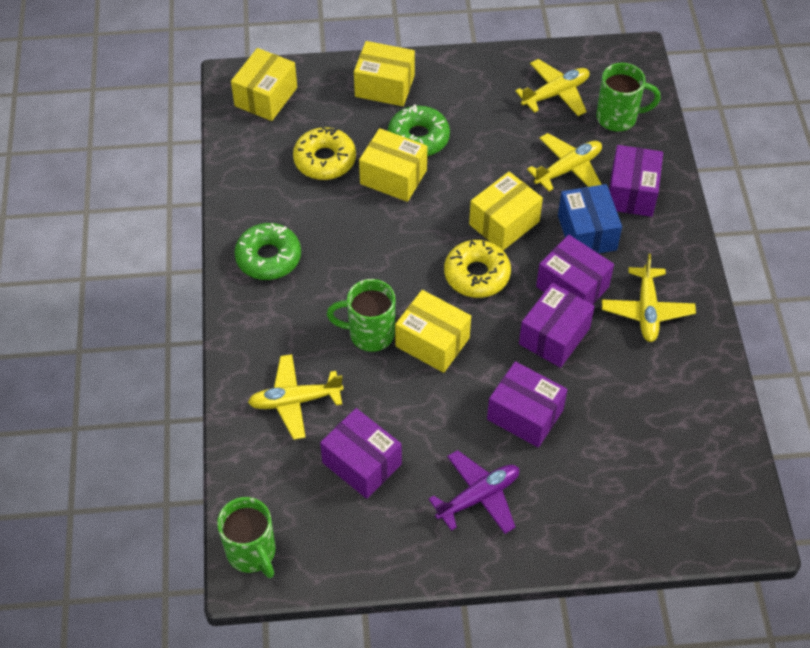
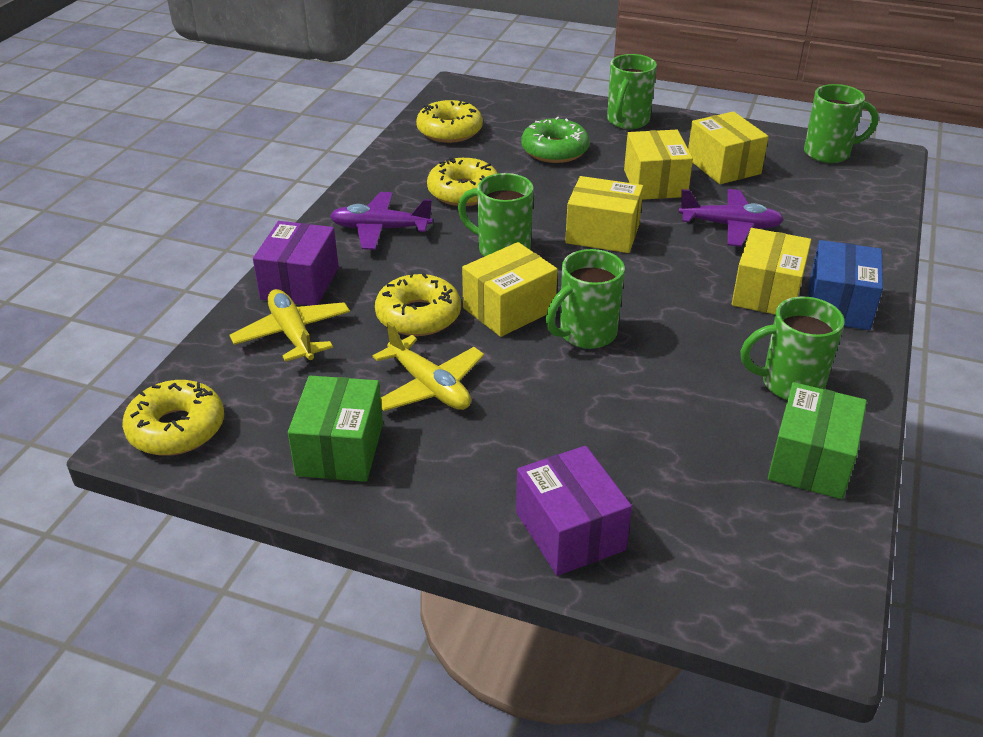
green box: none = 0 -> [288,376,383,482] [768,382,867,499] = 2
green donut: [234,223,301,280] [388,104,450,156] = 2 -> [521,117,590,163] = 1
green mug: [217,497,275,578] [327,279,395,352] [596,63,661,131] = 3 -> [458,173,534,257] [546,249,625,349] [607,54,657,129] [740,296,845,400] [804,84,878,163] = 5
purple box: [320,408,402,499] [487,361,567,448] [519,283,595,368] [536,234,614,304] [609,145,663,217] = 5 -> [253,221,339,306] [516,446,632,576] = 2
purple plane: [429,450,519,534] = 1 -> [330,192,433,250] [679,189,784,247] = 2
yellow donut: [293,127,356,180] [444,240,511,298] = 2 -> [122,380,224,455] [375,272,461,336] [416,99,483,143] [427,157,498,206] = 4
yellow plane: [248,354,344,440] [515,59,590,116] [527,133,602,192] [602,254,696,342] = 4 -> [230,289,350,363] [373,322,484,411] = 2

